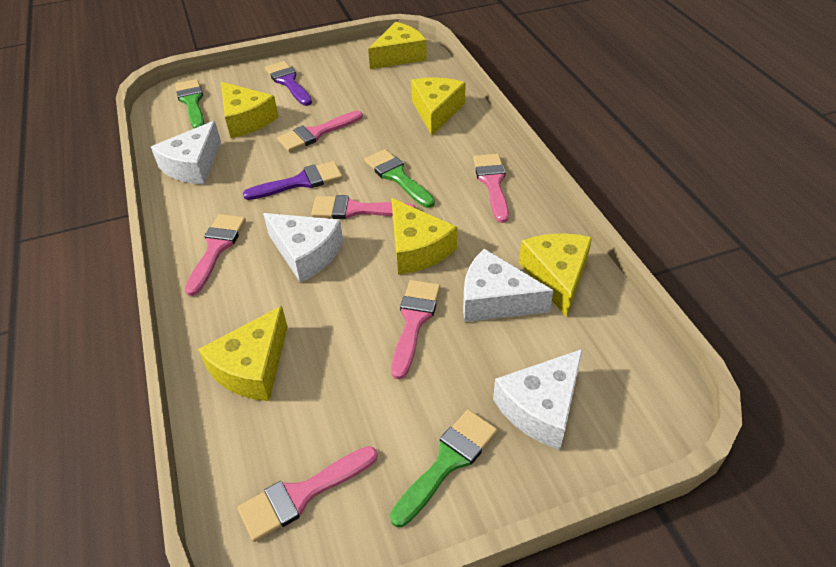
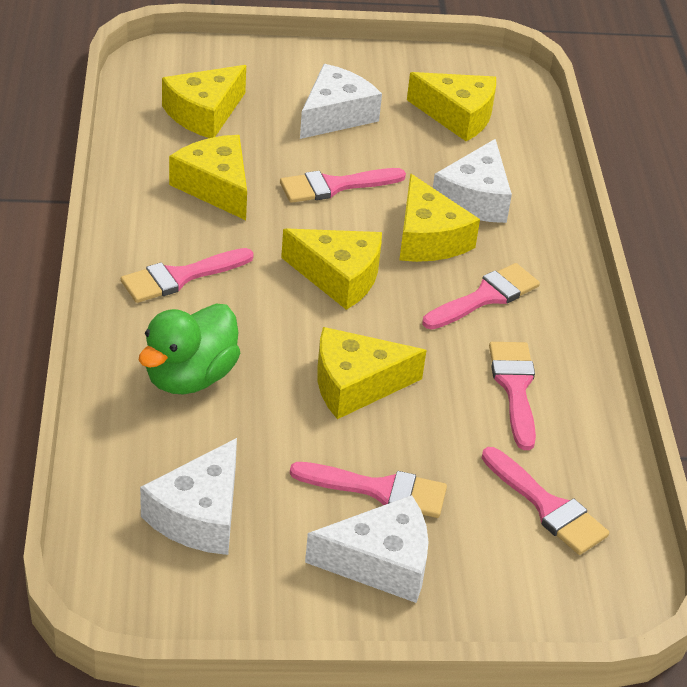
green brush: [175,79,204,128] [364,149,435,208] [390,410,497,527] = 3 -> none = 0
green duck: none = 0 -> [139,304,240,394] = 1
purple brush: [243,161,343,200] [265,61,312,106] = 2 -> none = 0

